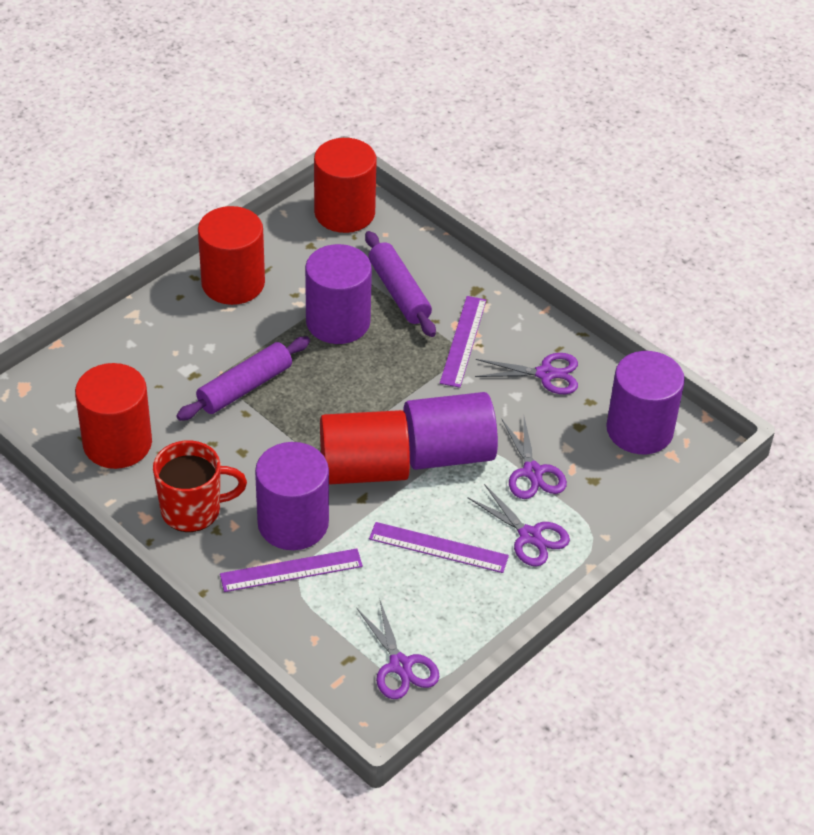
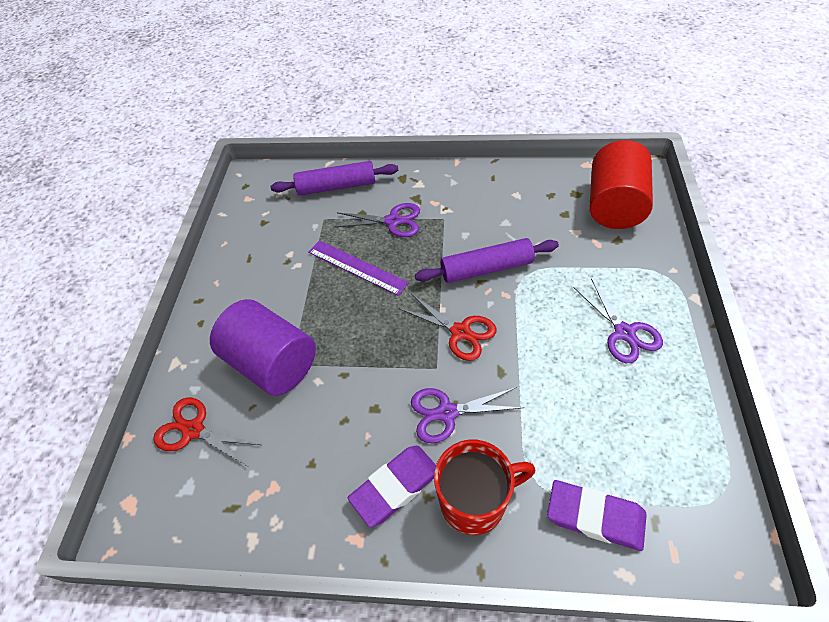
purple cylinder: [255,442,329,550] [305,244,372,344] [403,392,498,470] [606,351,685,454] = 4 -> [210,299,316,396] = 1
purple eraser: none = 0 -> [348,446,436,527] [547,480,647,551] = 2
purple ruler: [220,548,363,592] [369,522,509,573] [440,296,486,388] = 3 -> [308,240,409,296] = 1
purple scissors: [356,601,440,699] [467,484,570,567] [475,353,578,394] [501,417,567,499] = 4 -> [335,203,420,237] [411,387,524,443] [574,278,663,363] = 3
red cylinder: [75,363,152,469] [198,206,265,305] [314,138,377,233] [320,410,410,485] = 4 -> [589,140,653,229] = 1
red scissors: none = 0 -> [153,397,261,466] [400,294,497,361] = 2

